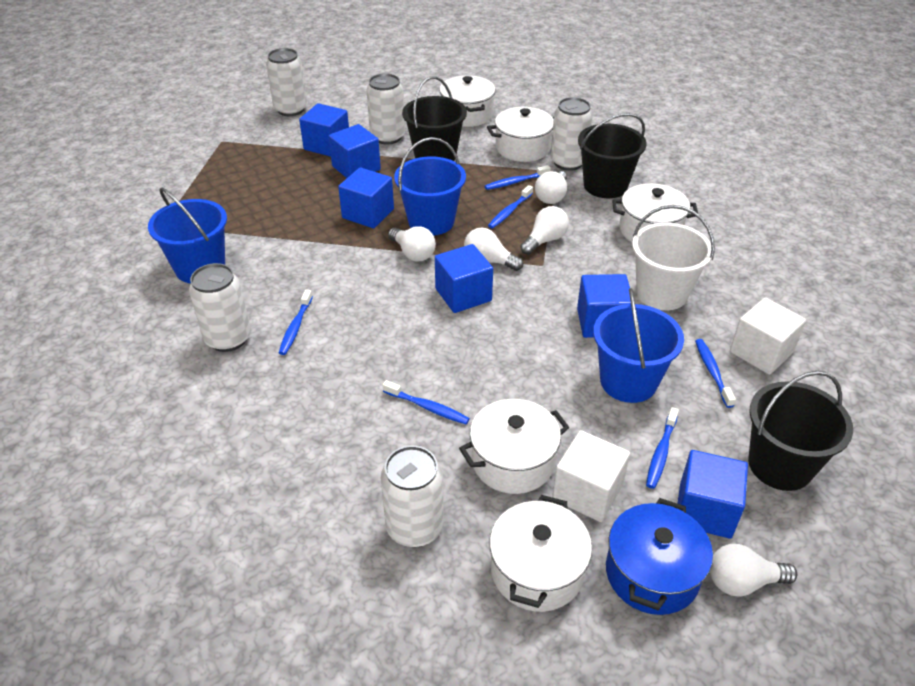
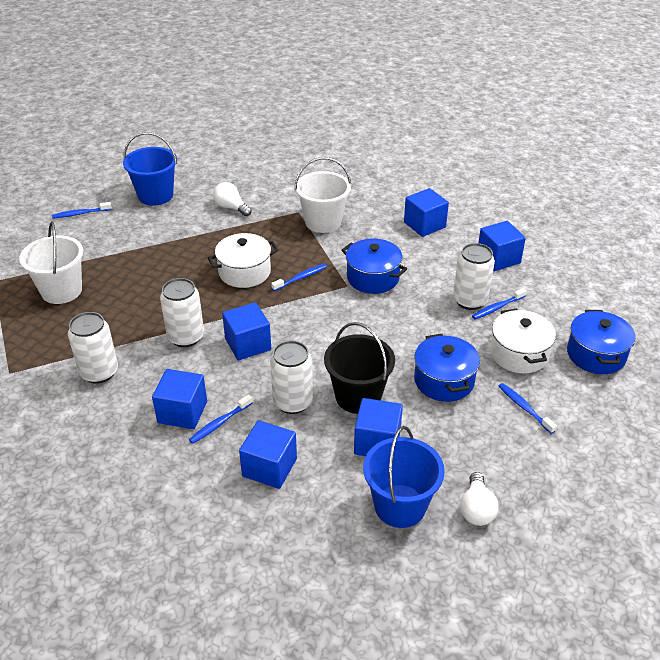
black bucket: [402,76,467,161] [578,113,647,198] [748,371,853,491] = 3 -> [324,322,395,414] = 1
blue bucket: [148,187,227,283] [394,137,466,236] [593,288,684,403] = 3 -> [123,132,177,206] [363,426,445,528] = 2
blue pot: [606,498,713,615] = 1 -> [341,239,407,294] [414,334,480,402] [567,310,635,374] = 3
blue toothbrush: [279,289,313,355] [383,380,470,424] [485,165,551,190] [488,185,533,228] [646,407,679,489] [695,339,736,408] = 6 -> [52,202,112,219] [189,395,253,444] [271,264,327,291] [472,288,527,320] [499,383,557,434] = 5
white bucket: [632,205,715,310] = 1 -> [19,221,83,304] [295,157,351,233] = 2
white can: [189,263,251,352] [266,48,307,116] [366,73,405,145] [381,446,444,547] [550,97,593,171] = 5 -> [68,312,118,384] [160,278,204,347] [270,340,313,414] [453,243,495,310] = 4
white cube: [552,430,630,522] [730,297,806,375] = 2 -> none = 0
white light bulb: [388,226,436,262] [464,227,523,271] [520,206,569,255] [535,171,567,204] [710,544,797,597] = 5 -> [213,182,252,216] [460,472,499,526] = 2
white pot: [439,75,496,127] [459,399,569,494] [487,107,554,162] [489,495,592,612] [612,183,698,242] = 5 -> [208,233,278,288] [490,309,556,373] = 2

